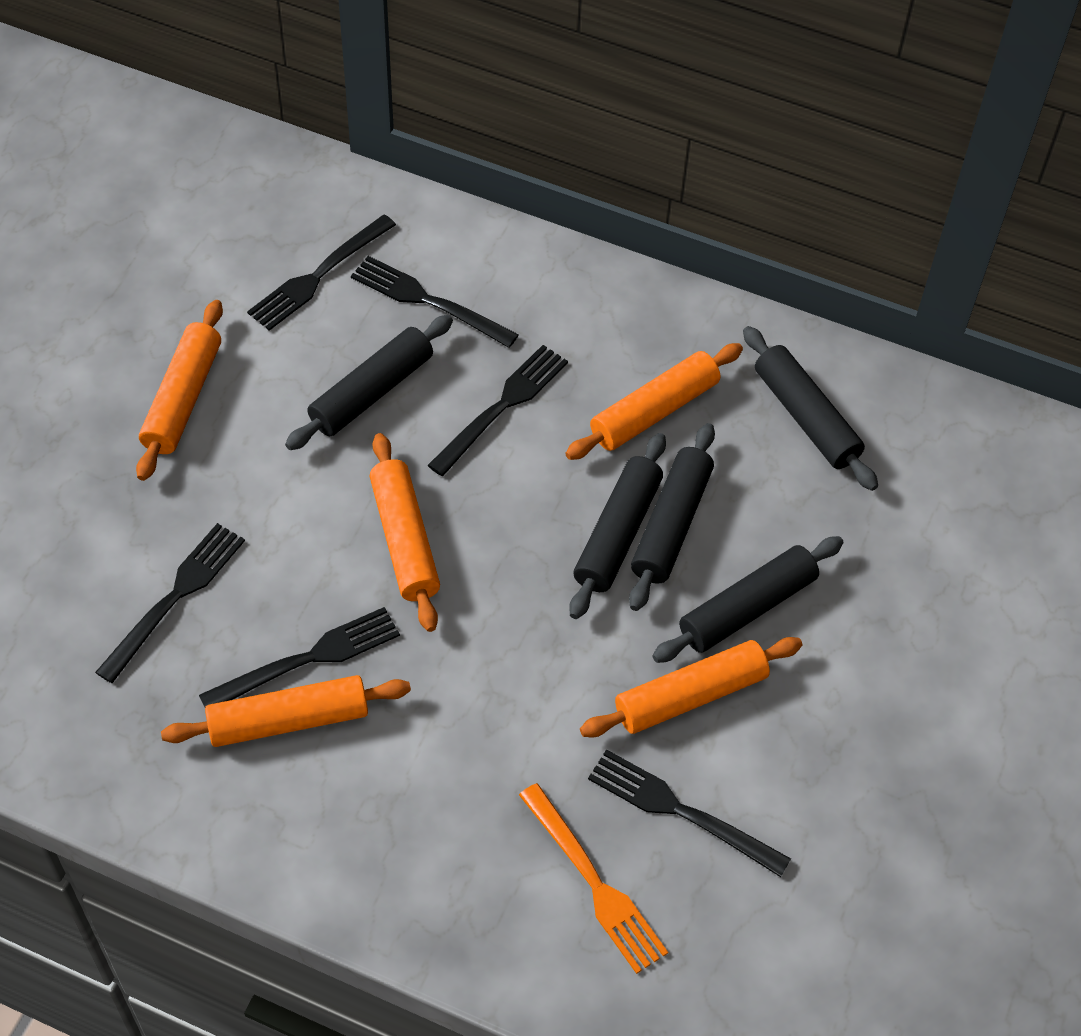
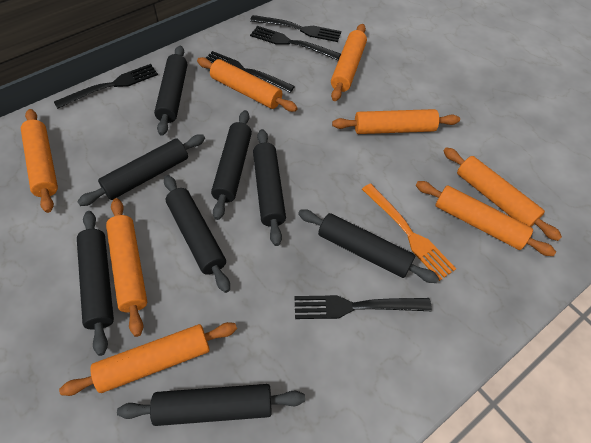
black fork: [95,523,245,683] [199,607,400,707] [247,215,396,331] [351,256,519,348] [428,345,568,476] [588,749,791,877] = 6 -> [54,64,158,109] [206,51,295,93] [250,15,341,42] [250,26,341,60] [295,295,432,319] = 5
black rolling pin: [285,315,453,450] [569,433,666,619] [629,423,715,611] [652,536,844,663] [743,326,878,491] = 5 -> [77,134,205,206] [77,211,114,356] [117,384,305,426] [154,46,187,136] [164,175,230,293] [211,110,252,220] [253,129,286,246] [298,209,439,283] = 8
orange rolling pin: [136,300,223,481] [161,675,411,747] [369,433,440,632] [565,343,743,460] [580,637,802,737] = 5 -> [21,109,58,213] [59,322,237,396] [106,198,147,337] [197,57,298,112] [331,24,367,101] [332,109,460,134] [416,181,556,256] [444,147,562,241] = 8

